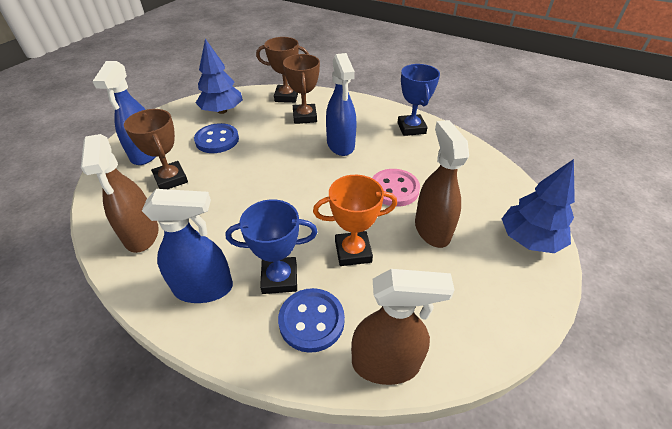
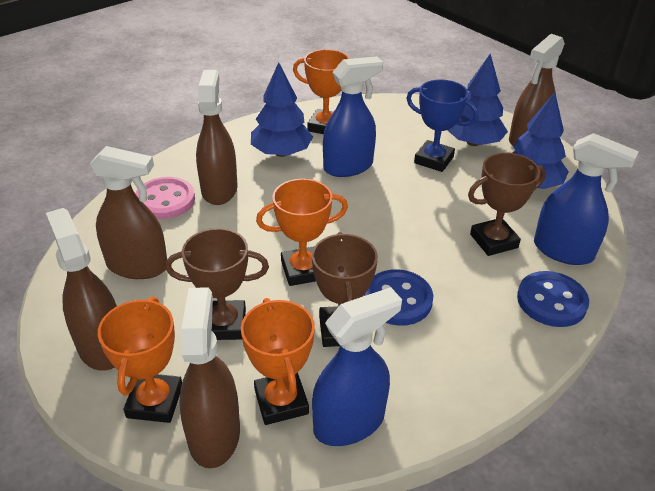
blue tree: [196,39,243,114] [502,159,575,253] = 2 -> [251,62,313,157] [447,54,508,146] [513,92,569,189] = 3
blue trophy: [226,199,318,294] [397,64,440,136] = 2 -> [407,79,478,172] = 1
brown spray bottle: [81,134,159,253] [351,269,455,385] [415,120,469,248] = 3 -> [46,208,117,371] [89,146,167,279] [179,287,240,468] [196,70,237,205] [509,34,565,146] = 5
orange trophy: [313,175,397,266] = 1 -> [98,297,182,423] [241,298,315,425] [256,179,348,286] [293,49,349,134] = 4

